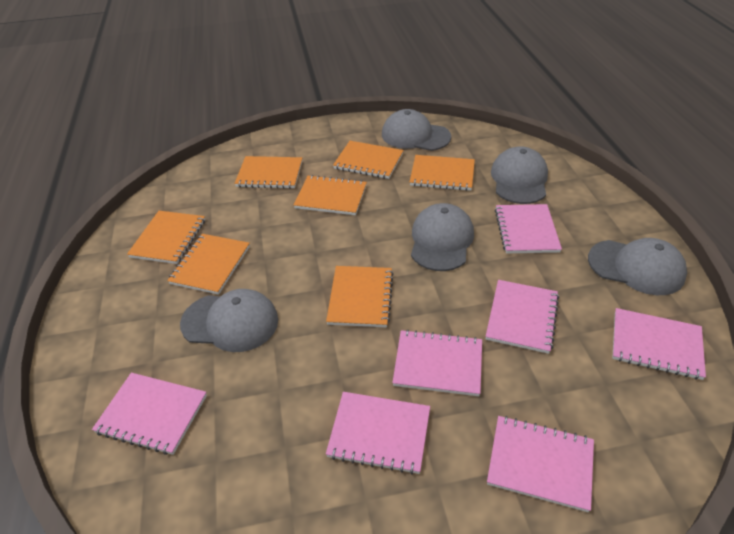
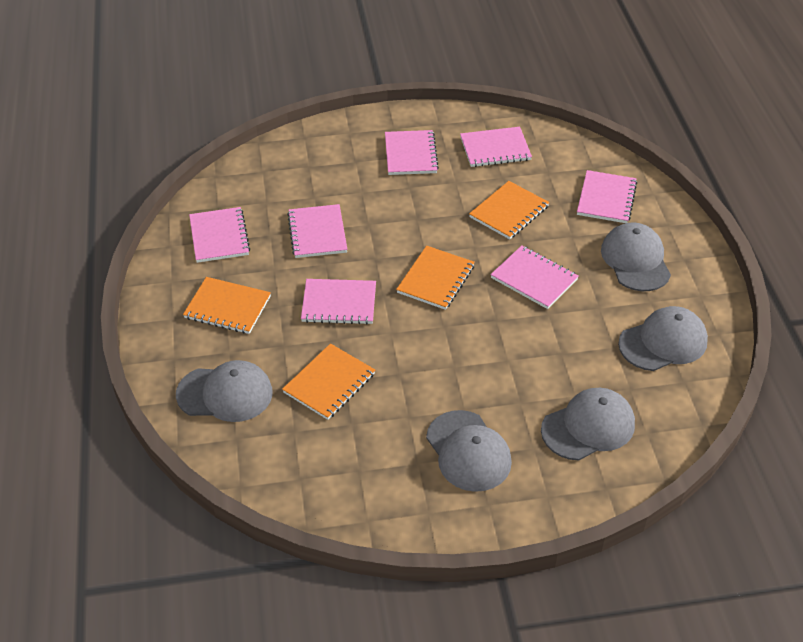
orange notebook: [127,211,205,264] [167,234,250,295] [234,156,302,189] [294,175,367,215] [326,266,394,327] [333,141,404,179] [410,155,475,191] = 7 -> [183,277,271,334] [282,343,375,420] [396,246,475,310] [469,181,550,239] = 4

